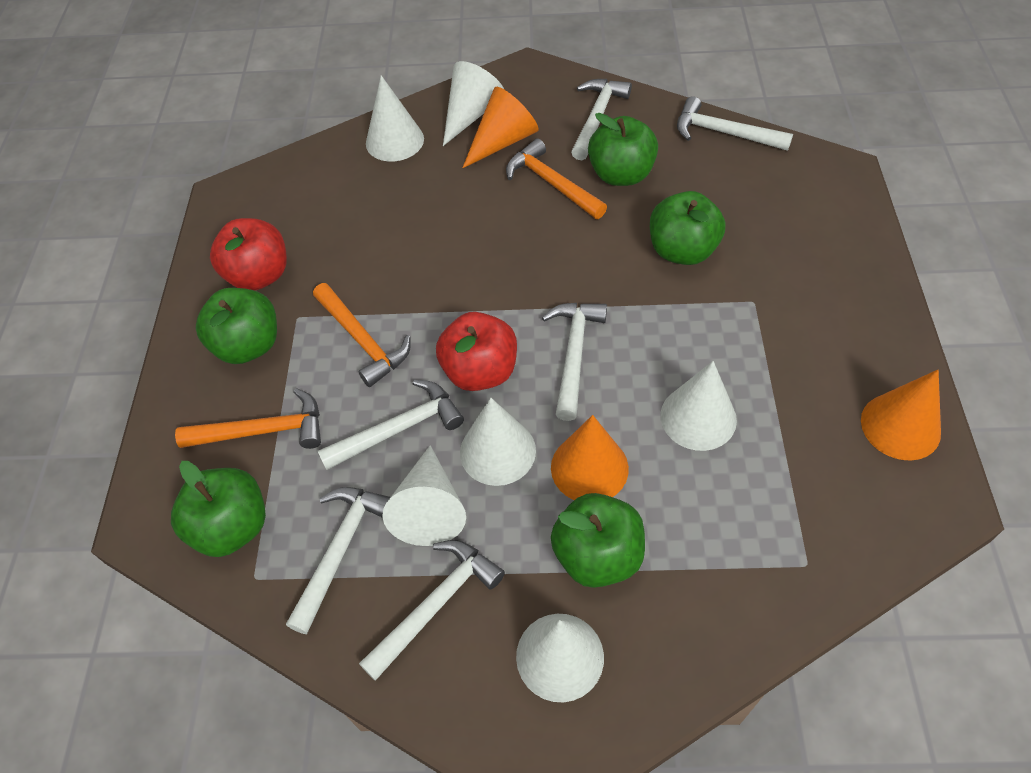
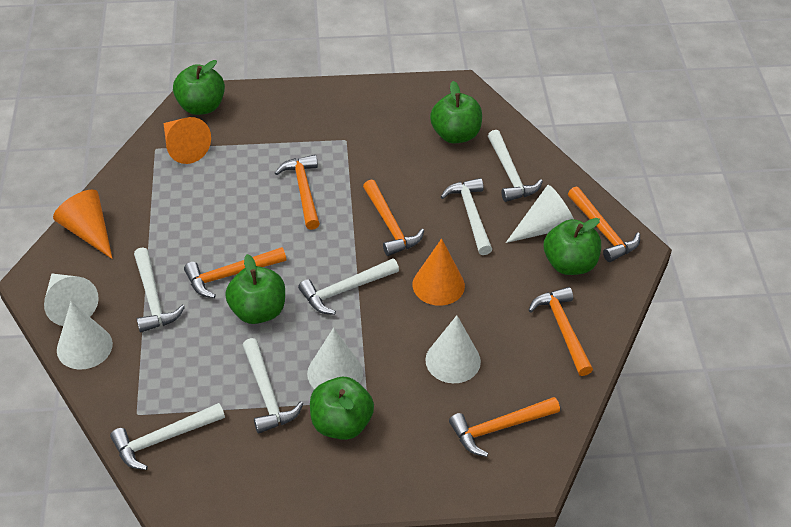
orange hammer: [175,388,321,449] [313,283,411,387] [506,138,607,219] = 3 -> [184,247,286,298] [275,155,320,230] [363,180,425,256] [449,397,560,457] [528,287,593,376] [568,187,640,262] = 6
red apple: [210,218,287,290] [436,312,517,391] = 2 -> none = 0
white cone: [366,75,424,161] [382,445,466,546] [443,61,504,146] [460,398,536,486] [516,614,604,702] [660,361,737,451] = 6 -> [44,274,99,326] [57,301,113,369] [307,328,363,389] [425,315,481,383] [506,185,574,243] = 5

